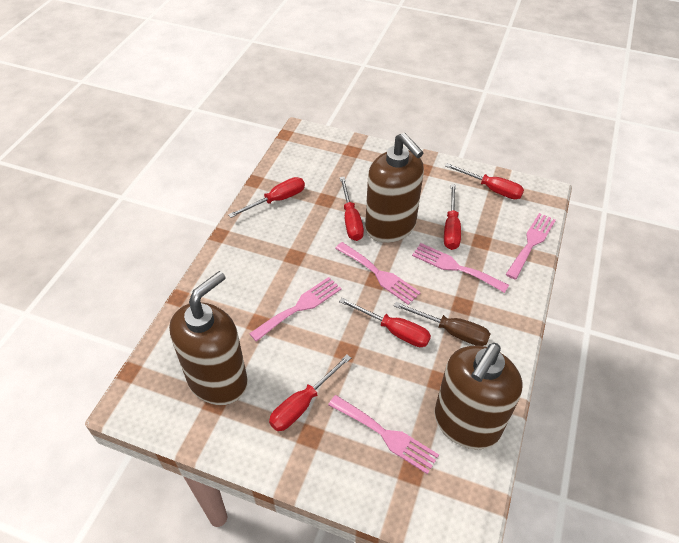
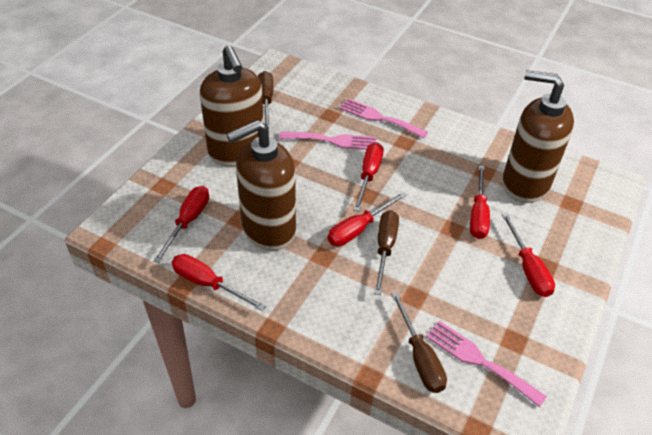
brown screwdriver: [394,302,490,346] = 1 -> [258,71,273,129] [374,210,399,295] [391,292,447,393] = 3
pink fork: [249,277,341,342] [328,395,439,474] [335,242,421,305] [412,243,509,293] [506,213,556,280] = 5 -> [279,131,376,150] [339,98,428,139] [426,321,547,407] = 3

